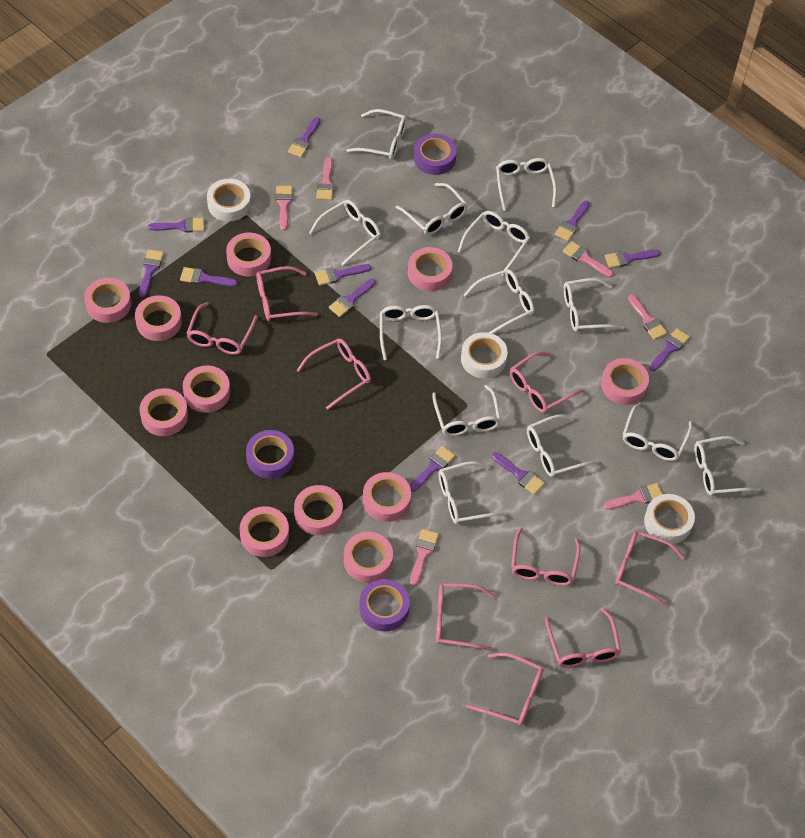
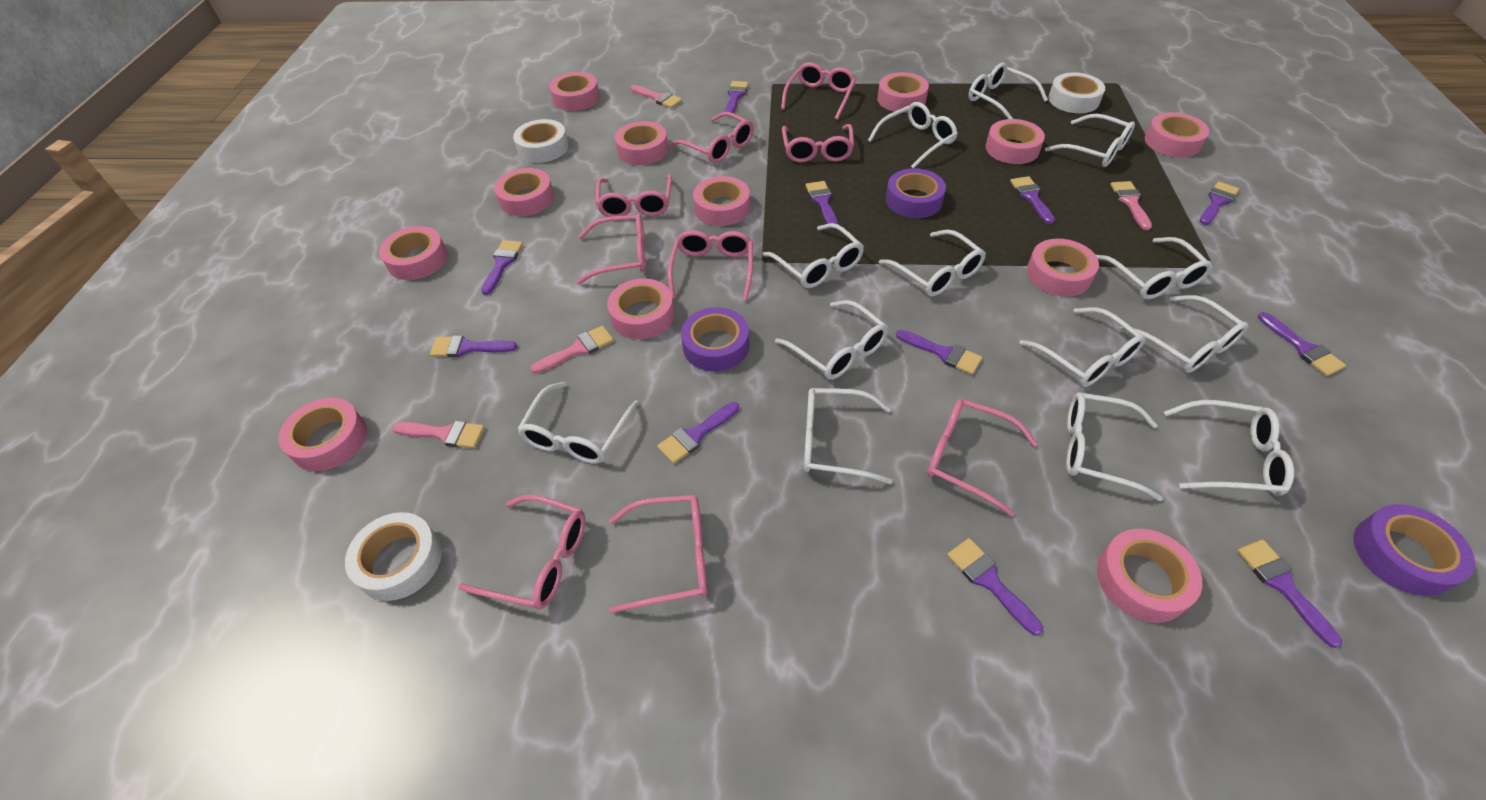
pink brush: [276,186,292,231] [316,157,334,200] [410,529,439,586] [563,241,613,277] [604,483,663,510] [628,294,667,340] = 6 -> [392,421,485,448] [530,325,614,374] [630,85,682,108] [1110,181,1152,230] = 4
pink tape: [84,278,131,323] [135,295,182,341] [140,388,188,436] [183,365,230,413] [226,233,271,276] [240,506,289,557] [294,485,343,535] [344,532,393,583] [363,472,411,522] [408,247,453,291] [601,358,649,405] = 11 -> [279,398,367,471] [379,226,447,280] [494,168,554,216] [549,72,600,111] [607,278,675,339] [615,121,668,165] [693,176,750,226] [877,72,929,113] [986,119,1045,164] [1027,239,1099,296] [1097,529,1202,623] [1145,112,1209,157] = 12

